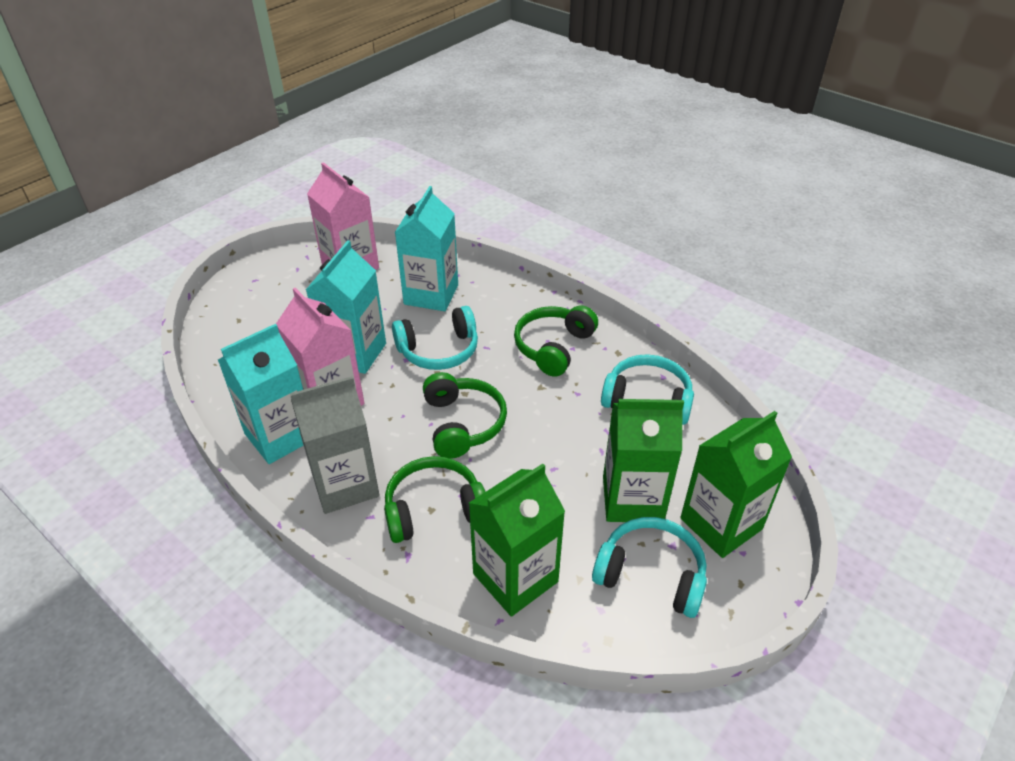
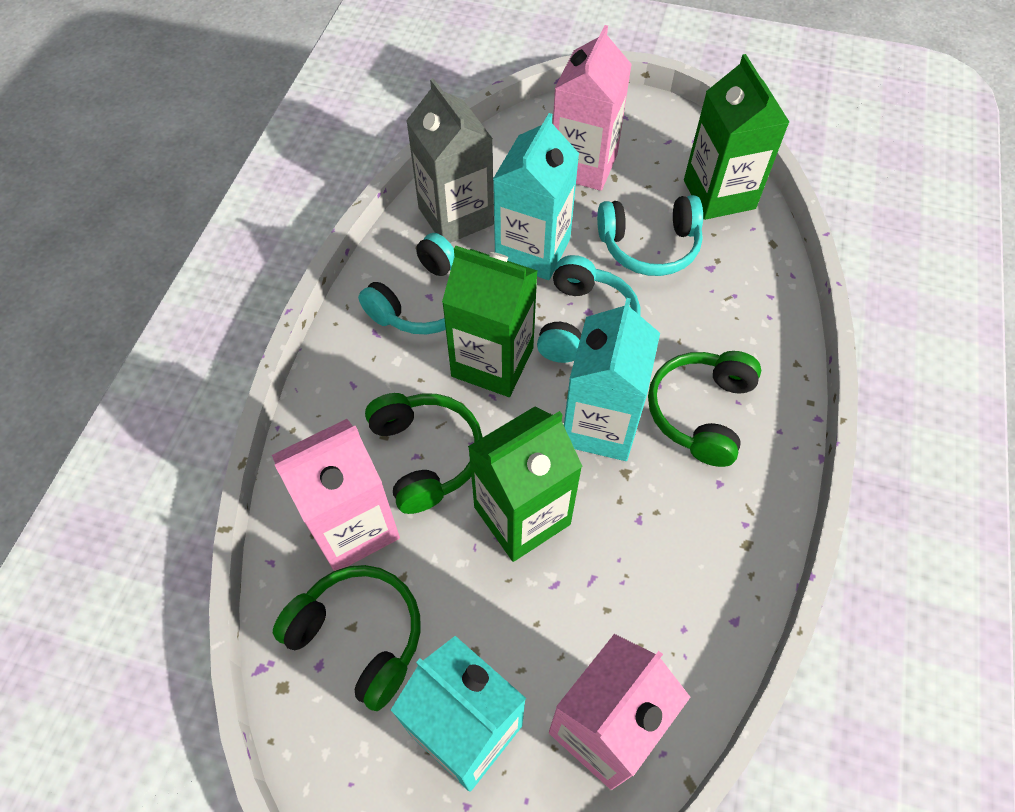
pink carton: [276,288,364,406] [307,162,379,270] = 2 -> [272,419,400,571] [549,634,691,790] [553,25,632,191] = 3

